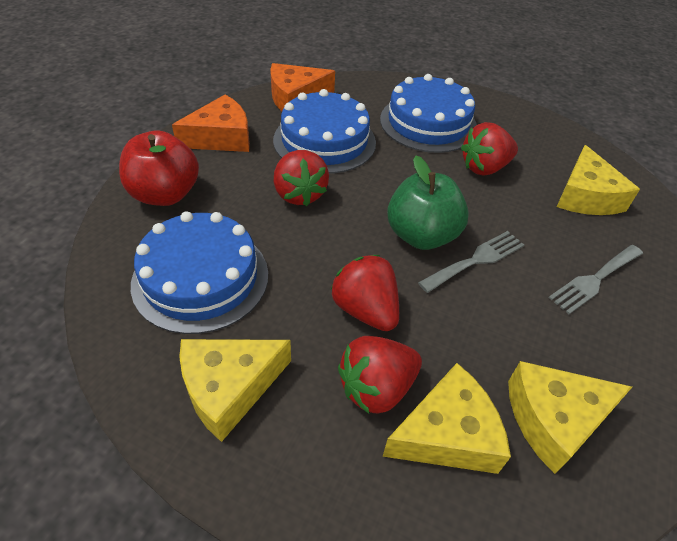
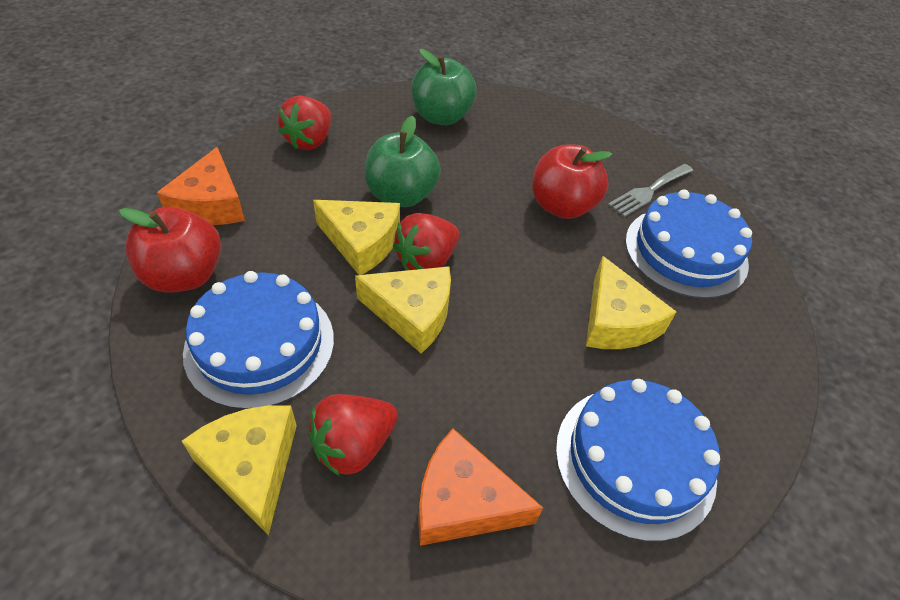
green apple: [387,156,469,250] = 1 -> [365,116,441,207] [411,49,477,125] = 2
grey fork: [418,231,524,293] [549,245,643,314] = 2 -> [608,164,693,217] = 1
red apple: [119,130,199,206] = 1 -> [119,207,221,293] [532,145,612,219] = 2
red strawberry: [274,150,329,206] [331,255,399,331] [338,336,422,414] [461,122,518,175] = 4 -> [278,96,331,150] [308,394,398,476] [393,213,459,270] = 3

